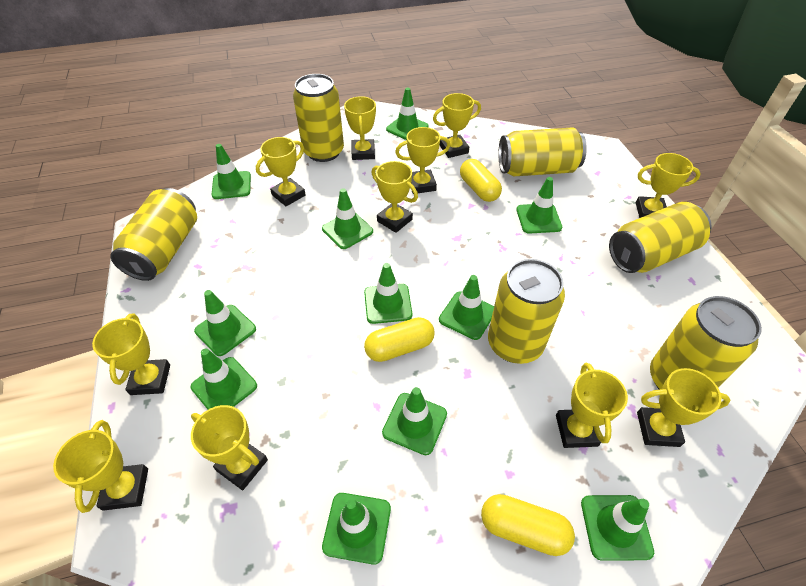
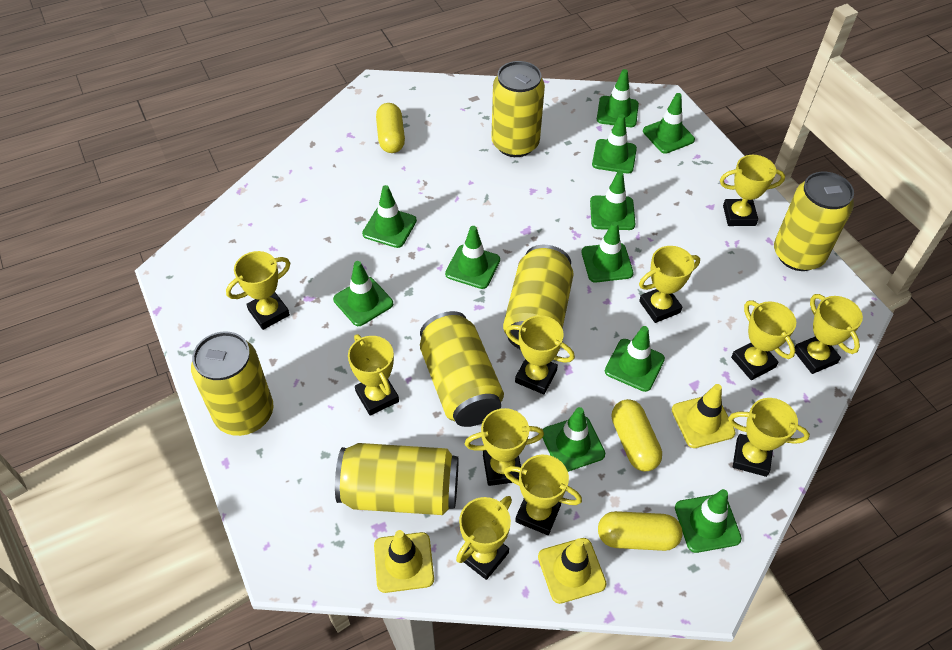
yellow traffic cone: none = 0 -> [374,530,434,593] [538,538,607,604] [672,384,736,448] = 3

